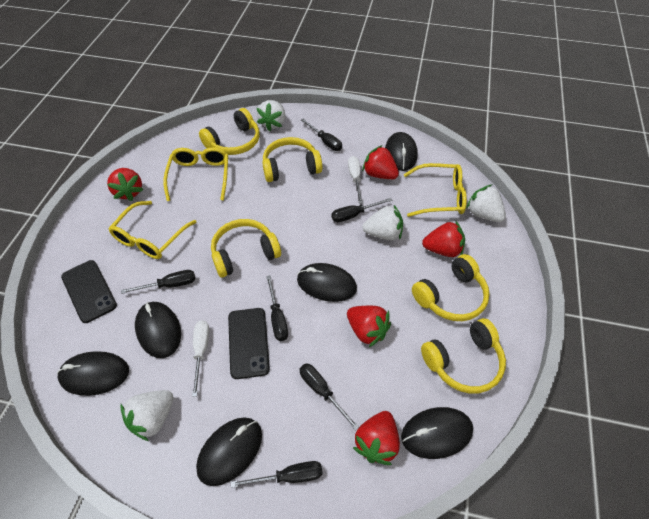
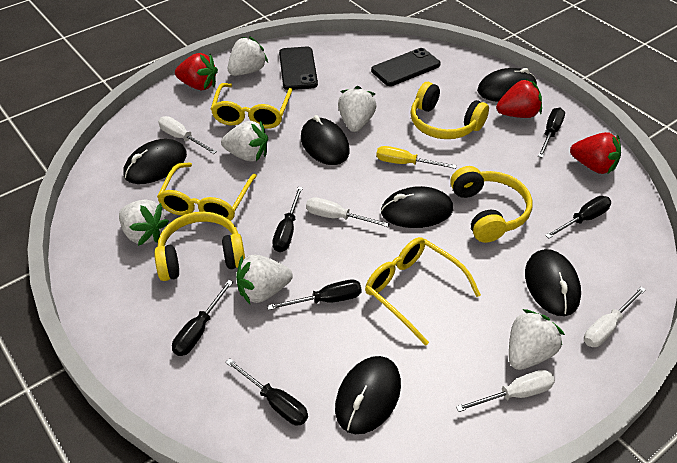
red strawberry: [107,168,144,201] [347,306,391,347] [353,411,400,465] [362,145,399,179] [422,220,465,257] = 5 -> [175,53,218,90] [496,79,542,118] [570,132,621,174] = 3
white screwdriver: [192,320,209,397] [348,156,363,204] = 2 -> [158,116,217,154] [306,197,390,227] [456,370,555,412] [584,287,646,347] = 4
white strawberry: [120,390,173,441] [257,100,285,132] [362,205,403,240] [466,184,506,222] = 4 -> [119,200,169,246] [221,121,268,162] [228,36,268,76] [236,255,293,304] [338,86,377,132] [509,309,565,370] = 6
yellow headphones: [199,108,260,155] [211,219,281,277] [262,137,322,182] [412,254,490,321] [421,318,506,394] = 5 -> [154,212,245,281] [410,82,489,139] [450,166,532,243] = 3
yellow screwdriver: none = 0 -> [376,146,457,169] = 1

